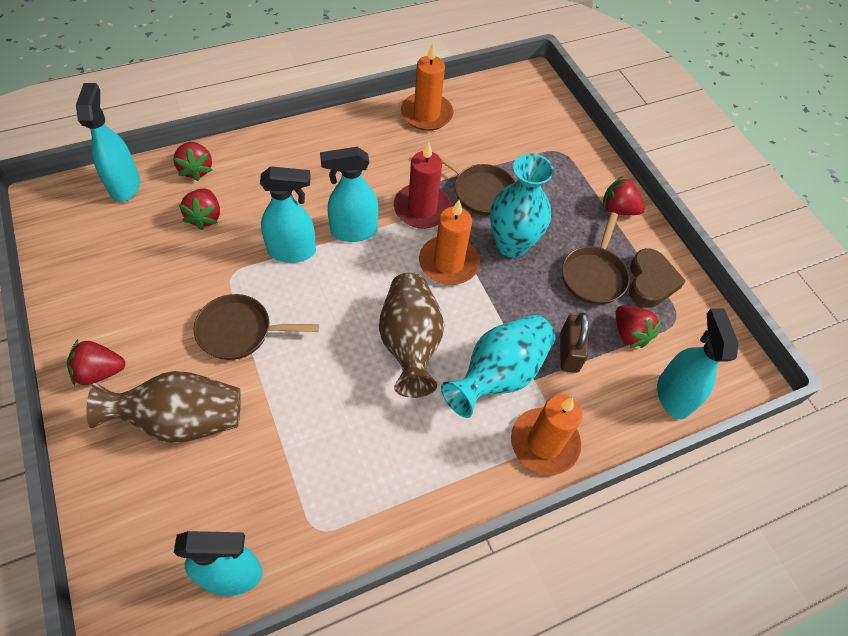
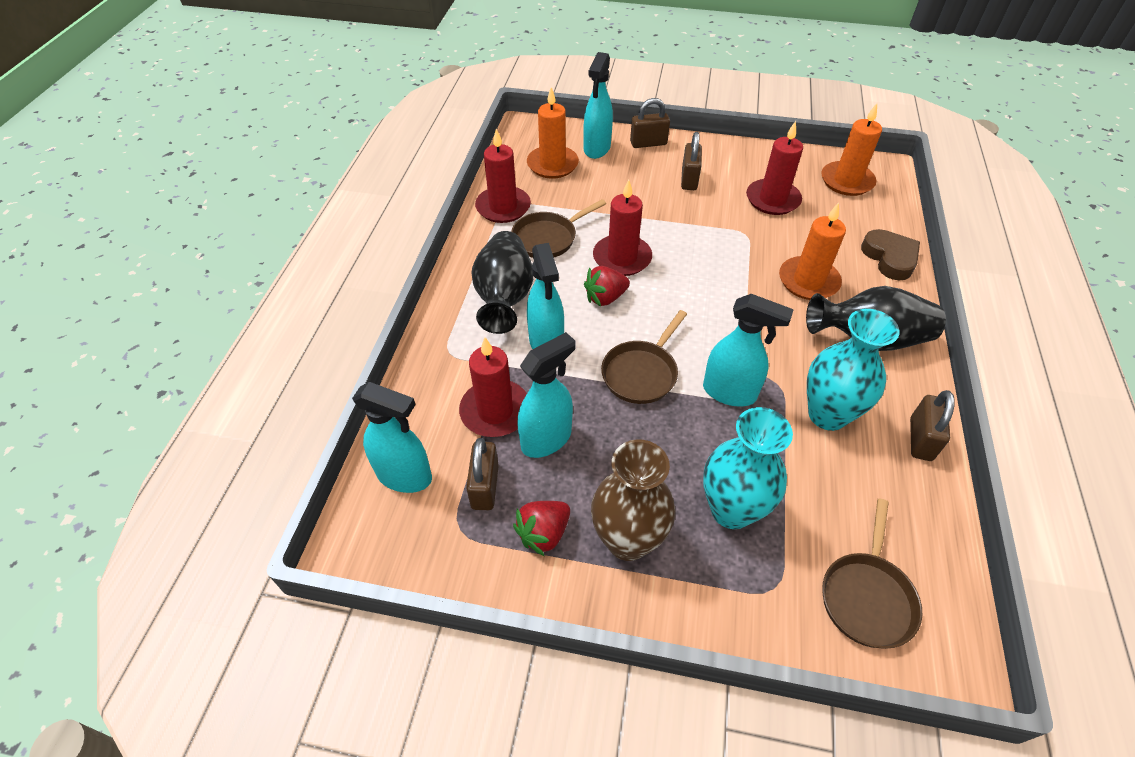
black vase: none = 0 -> [471,231,533,334] [806,286,946,351] = 2
brown padlock: [560,312,589,373] = 1 -> [466,438,499,510] [630,98,670,148] [681,132,702,190] [910,390,955,461] = 4
brown vase: [86,371,241,443] [379,273,444,398] = 2 -> [591,439,675,561] = 1
red candle: [394,141,452,229] = 1 -> [459,337,527,437] [475,129,531,223] [593,180,652,276] [746,121,803,215] = 4
red strawberry: [67,340,126,386] [173,142,212,181] [179,188,220,230] [603,176,645,215] [616,305,662,348] = 5 -> [513,501,570,556] [584,266,630,307] = 2

